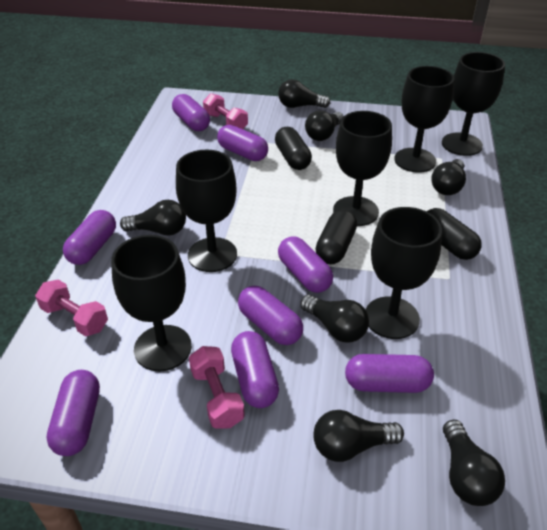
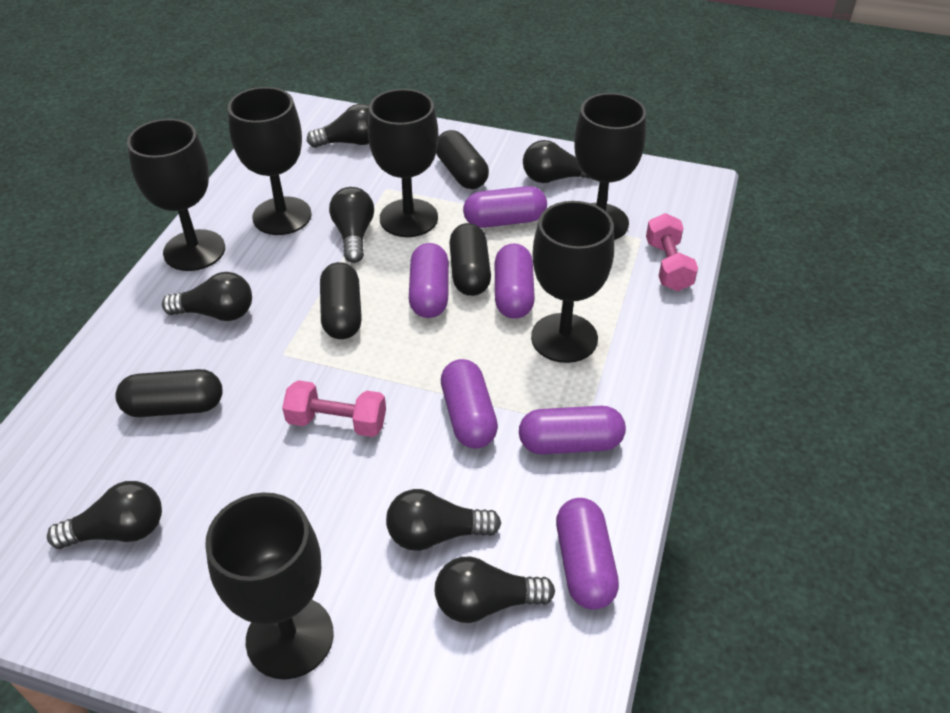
black capsule: [275,127,312,170] [316,209,357,264] [427,208,482,260] = 3 -> [115,369,223,417] [320,262,362,339] [436,130,489,189] [450,223,491,296] = 4
pink dumbbell: [35,280,108,336] [189,346,245,429] [203,93,248,129] = 3 -> [282,380,386,437] [646,213,698,291] = 2
purple capsule: [47,370,100,456] [63,210,116,265] [172,94,210,131] [217,125,268,161] [231,331,279,408] [238,286,303,345] [278,236,333,293] [345,354,434,393] = 8 -> [409,243,449,318] [441,359,498,449] [463,186,547,228] [495,243,535,319] [519,406,626,454] [556,498,619,609] = 6

